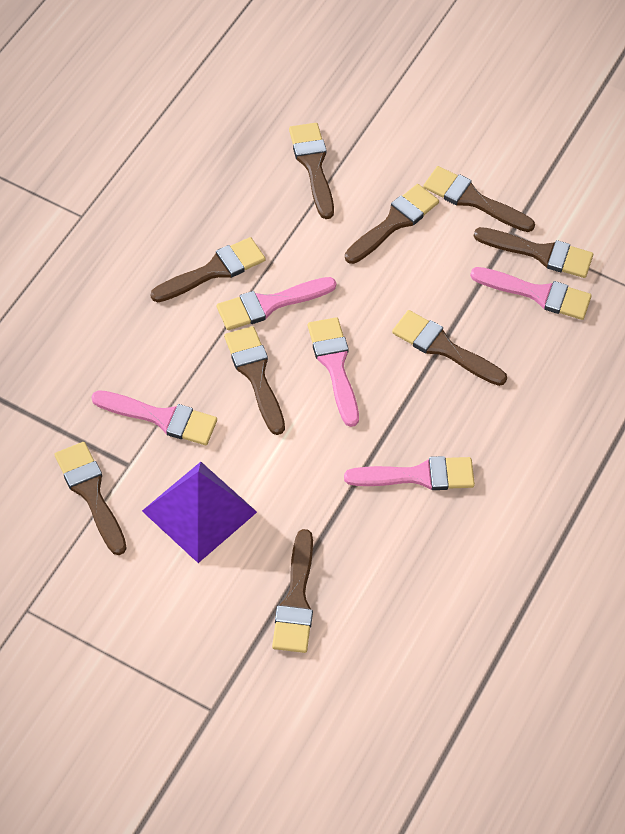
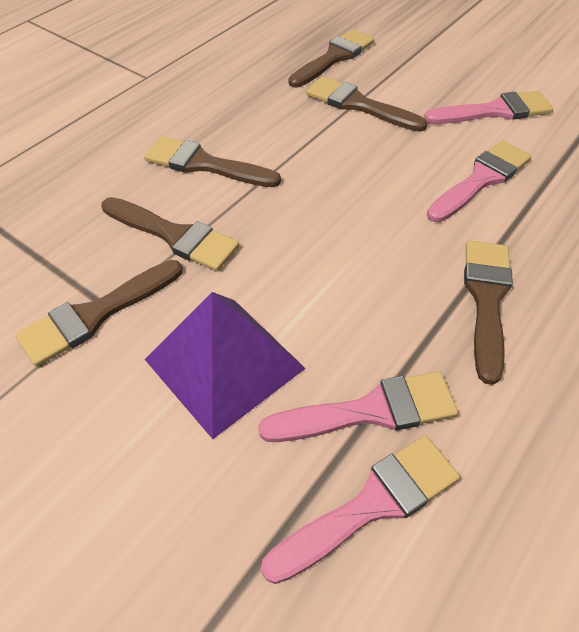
brown brush: [54,442,127,555] [151,237,266,302] [224,326,285,435] [272,529,313,653] [289,123,334,219] [345,184,439,264] [392,310,507,386] [423,166,535,232] [474,227,593,278] = 9 -> [15,260,183,367] [102,197,239,271] [144,136,281,187] [288,29,374,88] [306,76,428,132] [464,241,513,385] = 6
pink brush: [92,390,217,445] [217,277,336,330] [308,317,359,427] [344,456,475,490] [470,267,592,320] = 5 -> [258,371,458,442] [261,435,460,584] [424,91,553,124] [427,141,531,222] = 4

